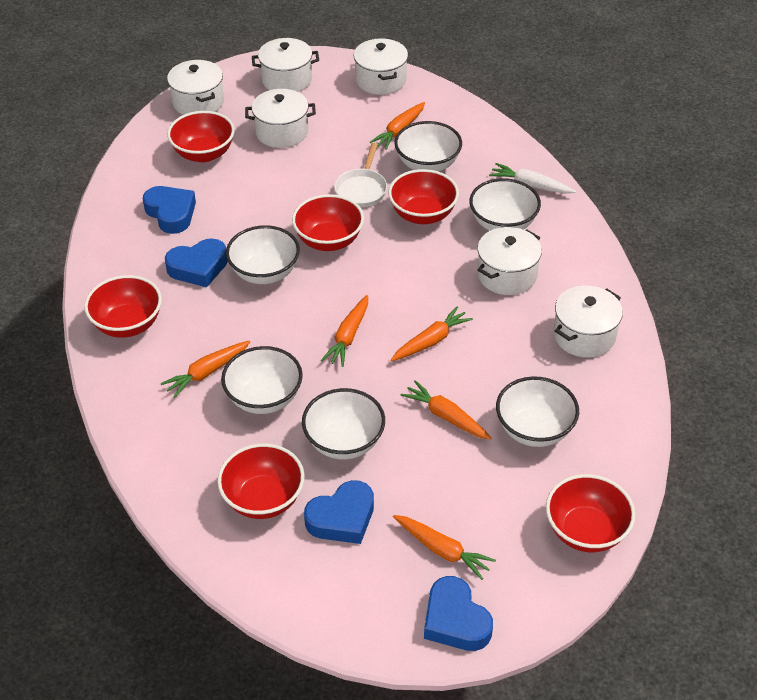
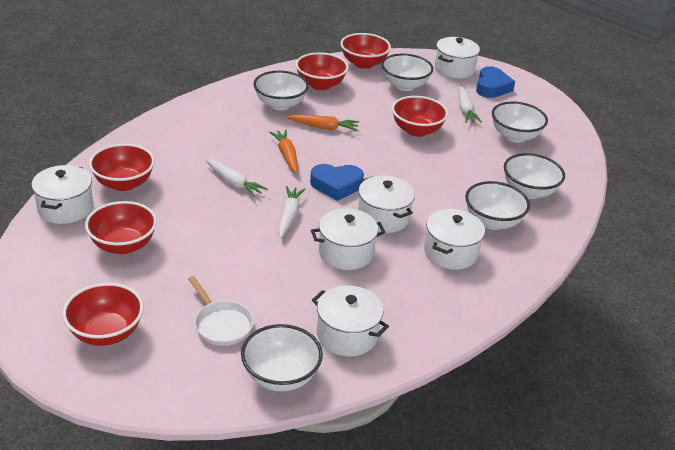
blue heart: [143,186,196,234] [165,238,228,287] [304,480,374,544] [424,576,493,651] = 4 -> [310,164,364,201] [476,66,515,98] = 2
orange carrot: [161,340,251,398] [321,295,368,367] [370,102,425,150] [391,306,473,361] [393,515,496,580] [400,380,492,440] = 6 -> [269,130,298,173] [286,115,359,131] = 2
white carrot: [489,163,576,194] = 1 -> [205,159,268,198] [278,186,305,238] [459,86,482,123] = 3

